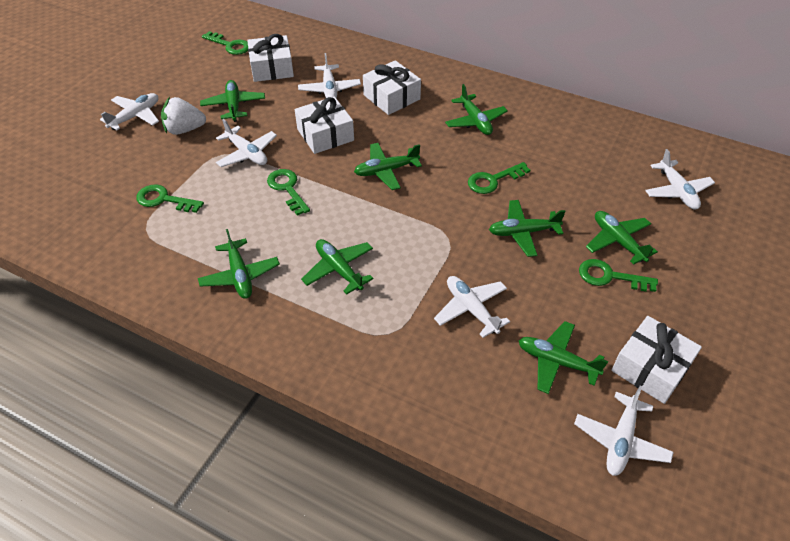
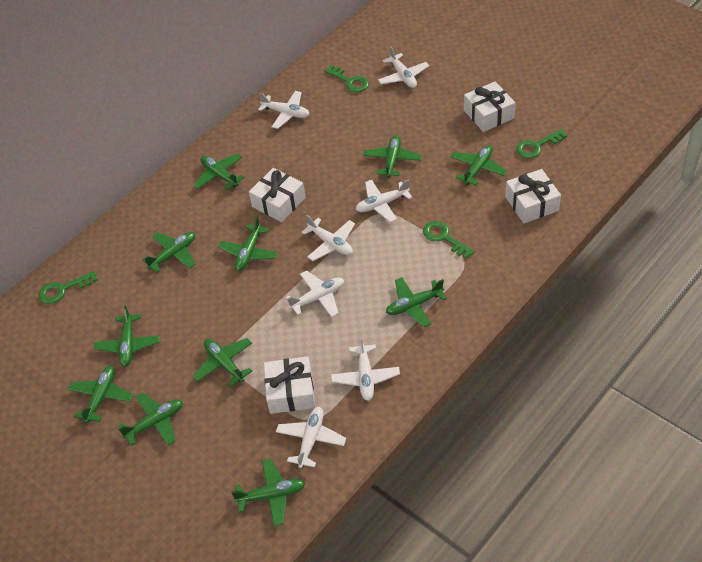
green key: [136,184,204,213] [202,31,248,55] [267,169,310,216] [468,162,530,194] [579,259,658,292] = 5 -> [39,271,97,304] [324,65,369,92] [423,221,475,259] [516,129,567,159] = 4
green plane: [198,229,280,299] [200,80,265,122] [301,239,373,295] [354,143,422,190] [445,84,508,135] [489,200,566,257] [518,321,608,394] [586,211,658,265] = 8 -> [68,366,133,423] [94,305,160,367] [119,393,183,446] [142,232,195,273] [193,154,245,190] [193,338,252,387] [218,216,278,271] [231,458,305,526] [363,135,422,178] [386,277,447,327] [451,145,507,186] = 11
white plane: [100,93,159,130] [216,119,277,167] [298,53,361,98] [434,276,510,338] [574,386,674,476] [645,149,715,210] = 6 -> [258,91,310,129] [276,407,346,468] [285,270,344,317] [301,215,355,261] [331,336,400,401] [356,179,412,222] [378,47,429,88] = 7
white strawberry: [161,97,206,135] = 1 -> none = 0

